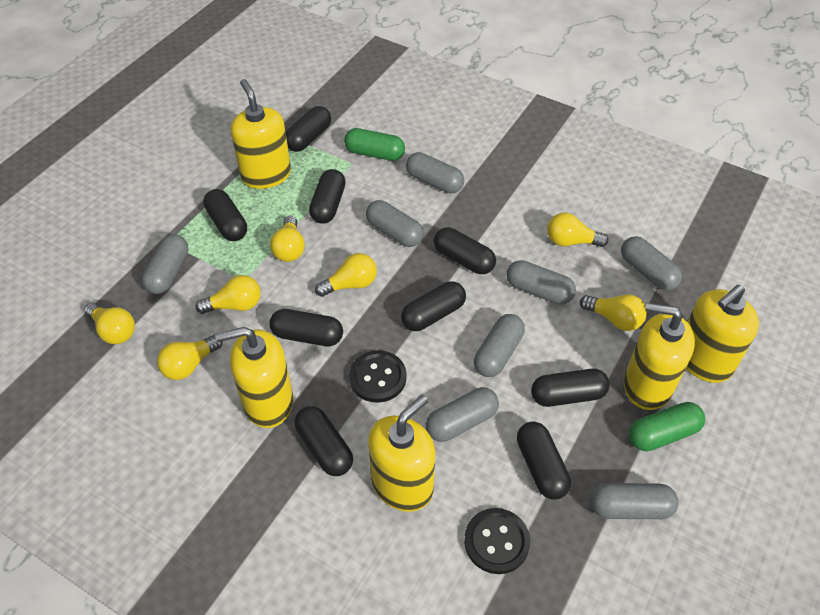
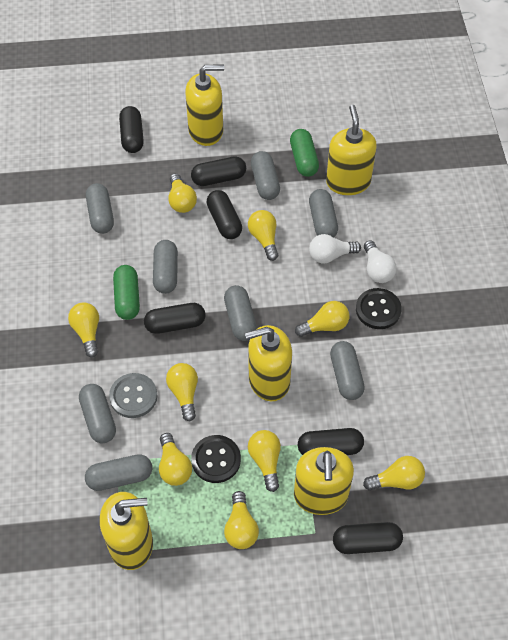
black capsule: [203,189,247,241] [269,309,343,346] [286,106,331,152] [295,406,353,476] [309,169,346,224] [401,282,466,331] [434,227,496,274] [517,421,571,500] [531,369,610,407] = 9 -> [119,106,144,153] [144,303,206,334] [191,157,246,186] [206,190,242,239] [298,428,364,455] [333,522,403,554] = 6
grey button: none = 0 -> [109,373,157,418] = 1
white light bulb: none = 0 -> [309,234,361,263] [364,240,397,283] = 2
yellow light bulb: [84,303,135,344] [157,335,223,380] [196,275,261,314] [270,216,305,262] [315,253,377,297] [547,212,608,247] [580,294,647,331] = 7 -> [68,303,99,358] [159,433,192,486] [166,363,198,421] [168,173,197,213] [224,491,259,549] [248,210,278,261] [248,430,281,492] [295,301,349,337] [363,456,425,491] = 9

